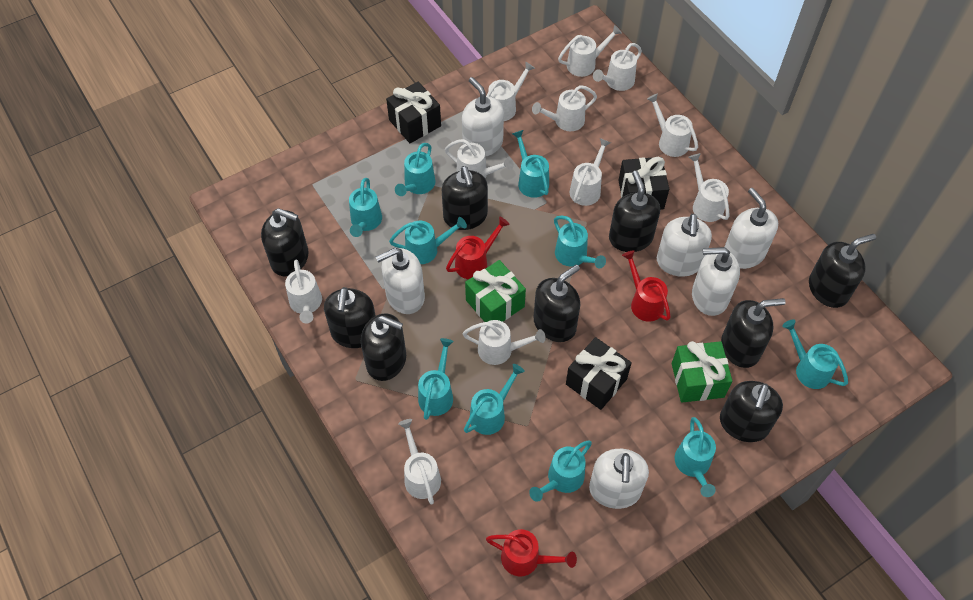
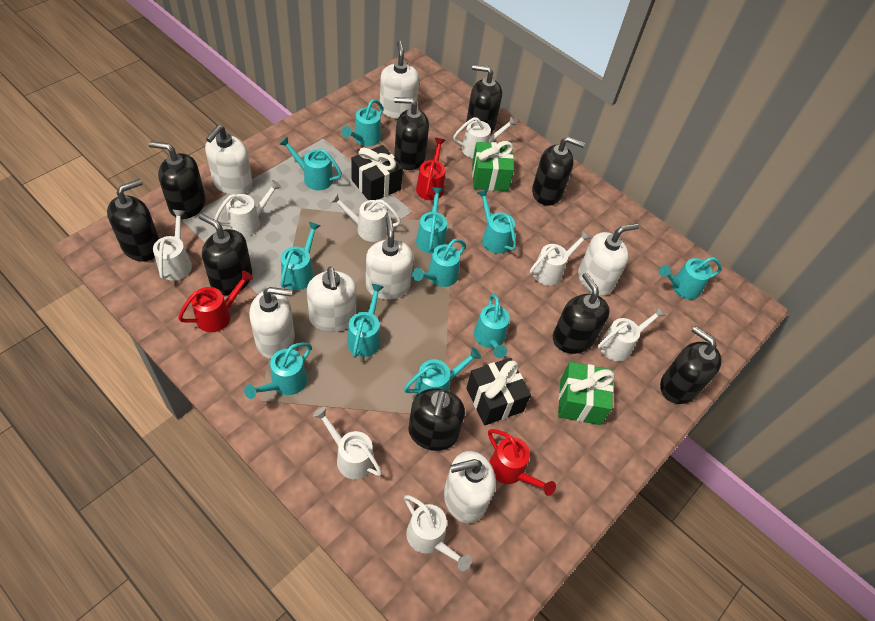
black gift: [386,82,441,143] [566,337,632,410] [618,157,669,210] = 3 -> [351,145,403,200] [466,358,531,425] = 2
turquoise watering can: [349,178,382,237] [389,217,467,264] [395,143,435,196] [418,338,454,420] [464,364,525,435] [512,130,549,198] [529,441,592,502] [554,216,606,268] [675,417,716,497] [782,319,848,389] = 10 -> [244,343,311,399] [279,137,342,190] [280,222,320,290] [341,99,383,146] [347,284,384,358] [404,347,481,396] [412,239,466,287] [416,187,447,254] [474,294,510,358] [477,189,516,254] [659,257,722,299] = 11
white soap dispenser: [376,248,425,314] [462,77,504,157] [589,449,649,509] [657,213,712,277] [692,247,740,316] [725,188,778,269] = 6 -> [205,125,253,195] [249,287,295,359] [307,267,356,332] [366,216,413,300] [380,40,419,119] [444,451,496,523] [578,223,639,296] = 7
white watering can: [285,259,322,324] [398,419,441,505] [445,139,514,178] [463,320,546,365] [486,62,535,121] [532,85,597,131] [558,25,622,77] [570,138,611,206] [593,43,642,91] [647,93,698,157] [689,153,729,222] = 11 -> [153,210,192,281] [215,180,282,236] [313,407,382,479] [329,192,401,242] [404,495,472,571] [453,116,517,158] [530,230,591,286] [598,306,666,361] = 8

